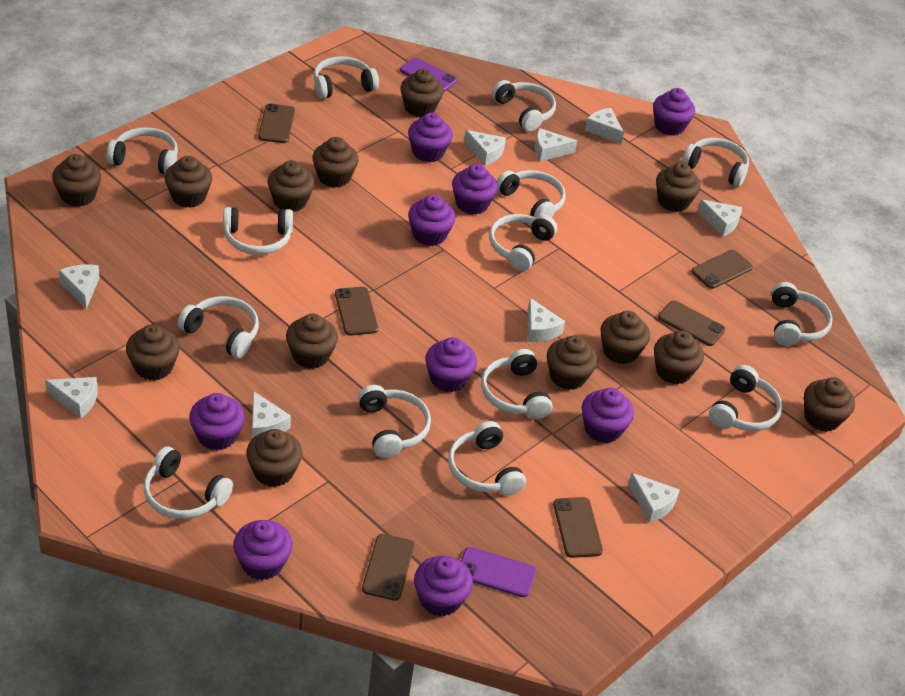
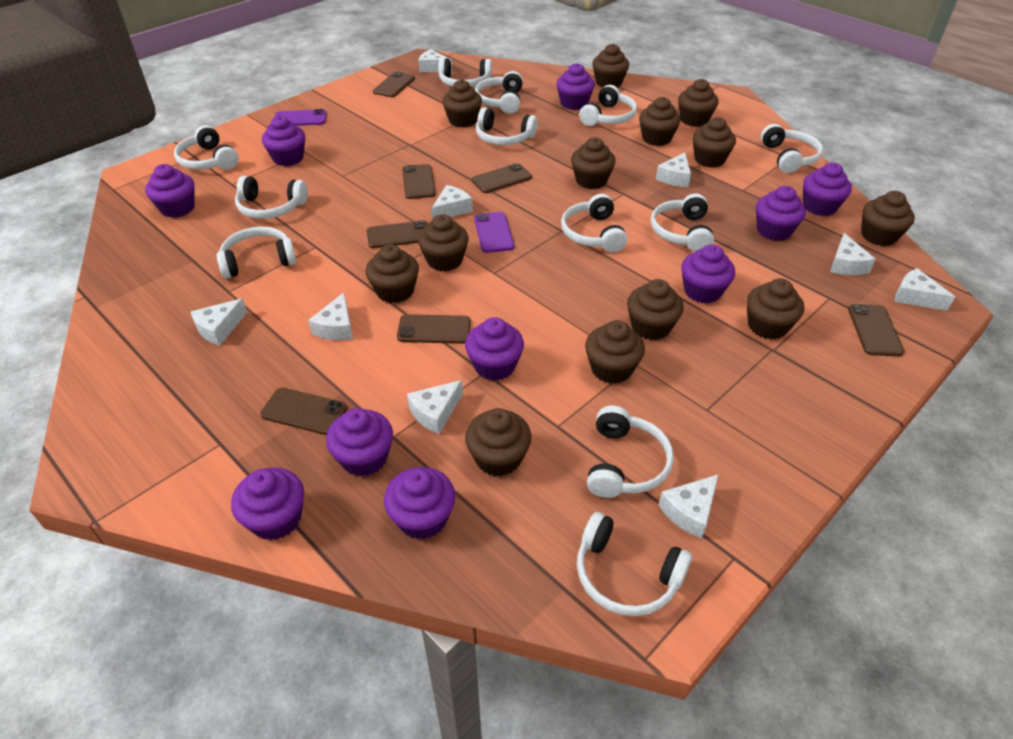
brown phone: [258,104,295,143] [335,287,378,336] [362,534,415,601] [553,497,603,558] [658,300,725,346] [691,250,753,289] = 6 -> [260,388,347,435] [367,220,428,248] [373,71,415,97] [397,314,471,344] [402,164,436,199] [472,163,532,193] [848,304,905,356] = 7
purple cupcake: [189,393,245,451] [233,520,293,580] [408,113,453,162] [408,194,455,246] [414,556,473,617] [425,337,477,392] [452,164,498,215] [582,388,634,443] [653,88,695,136] = 9 -> [145,164,195,218] [231,468,304,540] [262,116,305,166] [326,408,393,477] [384,467,455,540] [465,317,524,381] [556,63,595,110] [681,244,735,304] [756,186,806,241] [803,163,852,216] = 10
white headphones: [106,127,178,174] [144,446,233,519] [178,296,259,358] [223,207,293,255] [314,56,379,99] [358,385,431,458] [448,421,526,496] [481,349,552,419] [489,214,557,271] [492,80,556,131] [497,170,566,217] [682,138,749,187] [709,365,782,431] [771,282,832,346] = 14 -> [174,125,239,170] [217,227,297,278] [235,176,308,219] [438,58,492,87] [475,71,523,114] [476,107,538,145] [561,194,627,252] [577,512,692,616] [579,85,637,126] [587,405,674,498] [651,193,714,252] [761,124,823,173] = 12

